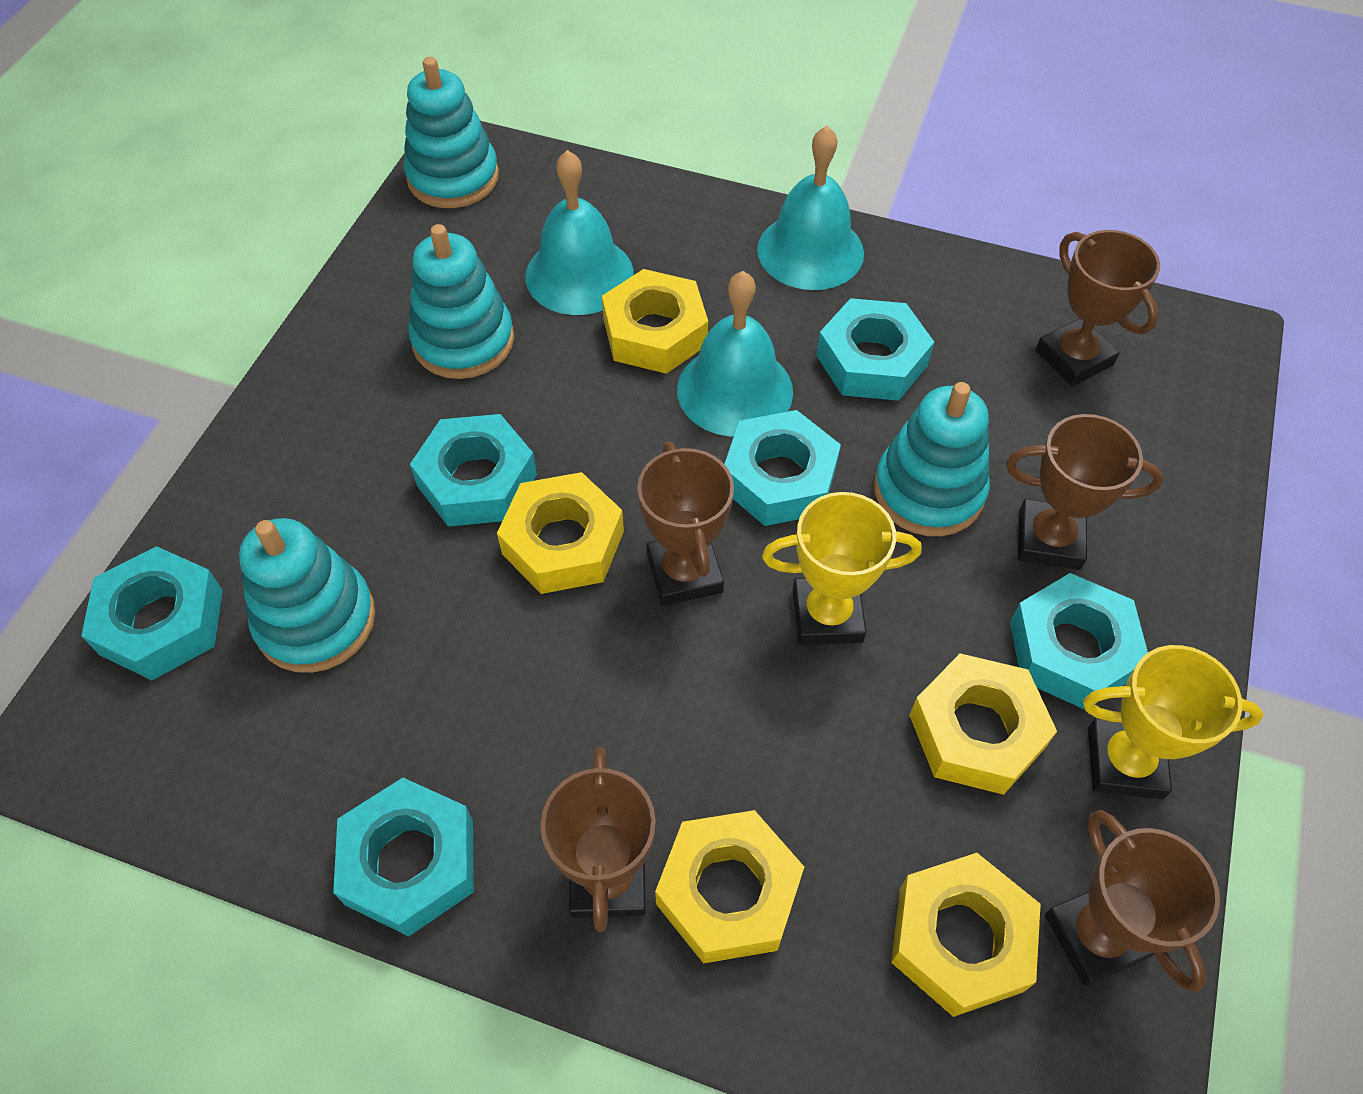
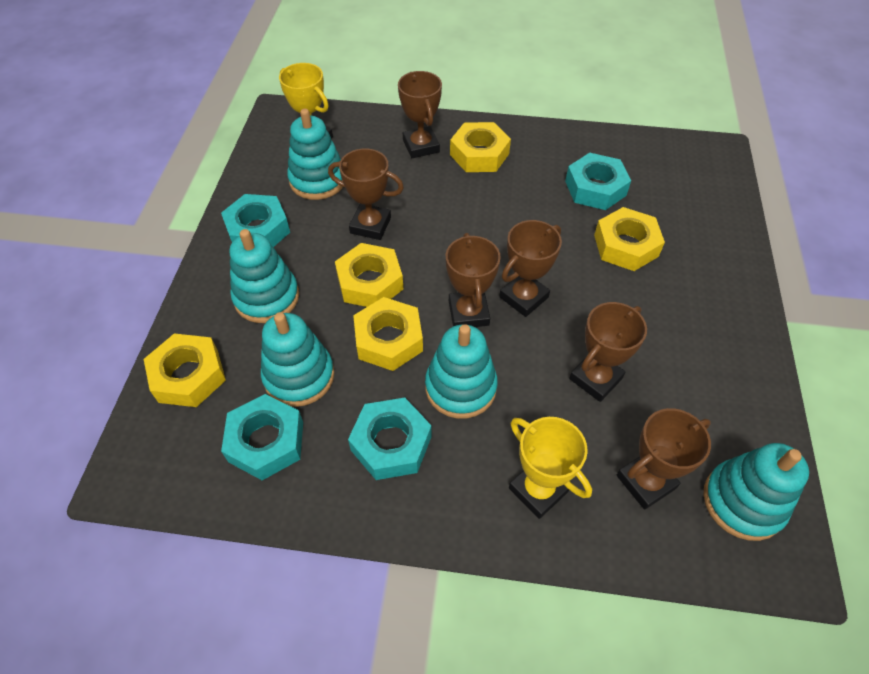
brown trophy: [541,747,656,932] [637,442,734,606] [1006,414,1164,570] [1036,230,1160,386] [1045,810,1220,992] = 5 -> [328,148,404,240] [398,71,442,158] [446,233,501,327] [499,220,562,317] [569,302,647,402] [616,408,711,510] = 6
turquoise bell: [525,150,634,315] [677,271,793,437] [757,126,864,290] = 3 -> none = 0
turquoise nut: [81,546,223,680] [333,778,474,936] [410,414,537,527] [724,410,841,526] [816,298,934,401] [1010,573,1148,710] = 6 -> [221,194,290,247] [221,394,303,480] [348,398,432,480] [565,153,631,210] = 4
turquoise stacking toy: [239,518,375,673] [404,57,499,208] [408,224,514,379] [874,382,990,536] = 4 -> [230,229,299,323] [261,312,334,407] [287,109,343,200] [425,324,498,419] [703,443,809,541] = 5

